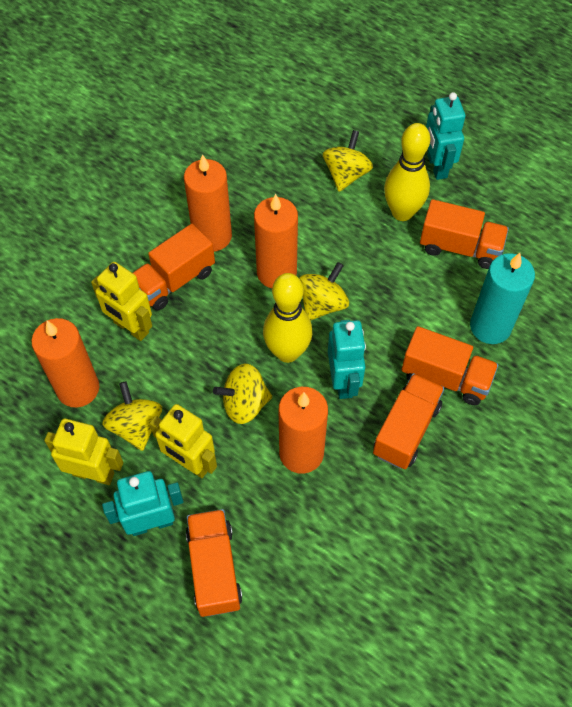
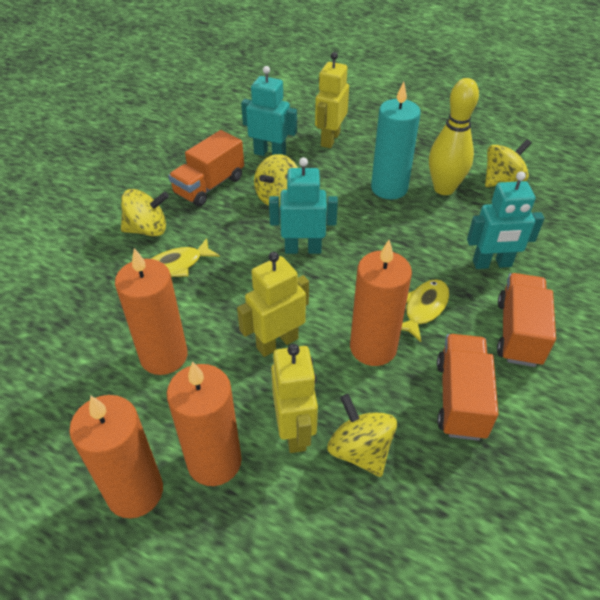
orange truck: [133,223,215,311] [186,509,242,617] [373,373,445,469] [402,326,498,405] [420,199,509,269] = 5 -> [168,130,244,207] [437,334,498,441] [497,273,556,367] = 3
yellow bowling pin: [263,273,312,363] [384,123,430,221] = 2 -> [429,78,479,195] = 1
yellow fish: none = 0 -> [151,238,220,277] [401,279,450,342] = 2

